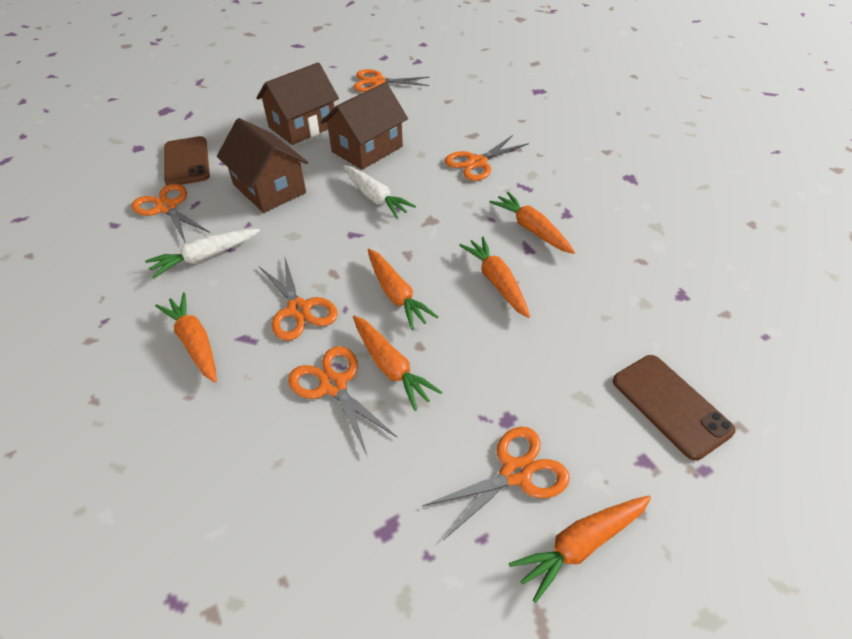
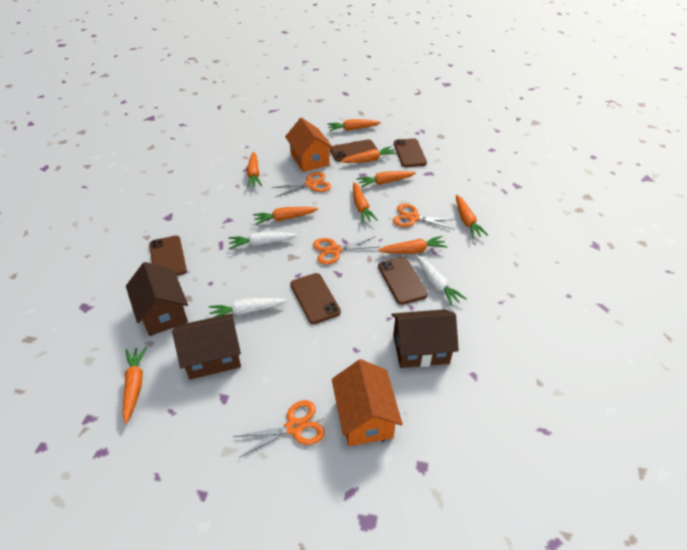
brown phone: [164,136,210,185] [613,355,736,461] = 2 -> [149,236,187,276] [290,273,341,324] [330,139,378,161] [378,257,428,305] [394,138,427,167] = 5
orange carrot: [155,292,217,383] [353,316,442,411] [368,249,438,330] [459,237,530,318] [489,192,575,254] [509,495,651,603] = 6 -> [122,347,147,424] [247,152,262,188] [253,207,318,225] [327,119,381,131] [340,146,397,163] [353,182,378,223] [357,171,416,188] [378,236,448,254] [456,195,488,238] = 9
orange house: none = 0 -> [285,118,333,172] [332,359,403,446] = 2
orange scissors: [132,184,210,243] [259,258,338,341] [288,346,398,457] [353,69,430,92] [422,427,570,540] [445,135,529,181] = 6 -> [233,400,325,458] [271,172,331,197] [313,237,378,265] [393,204,457,230] = 4
white carrot: [145,229,260,278] [343,166,416,218] = 2 -> [209,298,287,317] [229,232,298,249] [416,255,467,306] = 3

